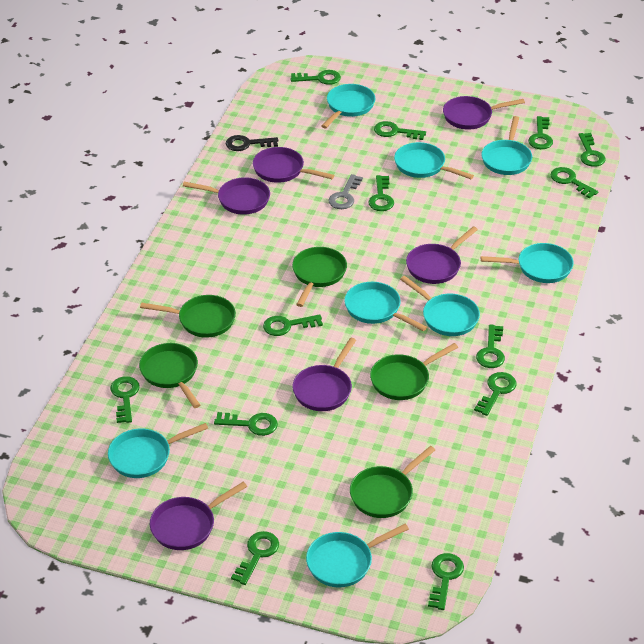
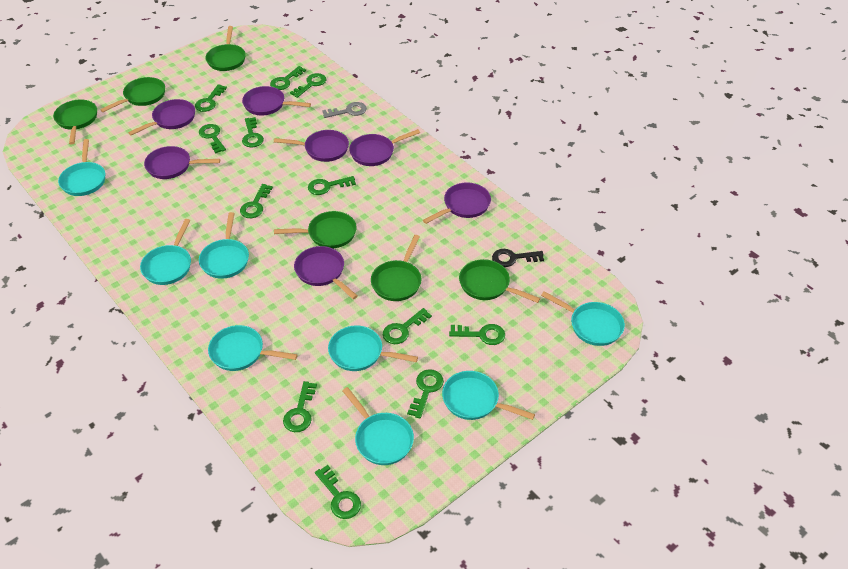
green key: [110,376,140,423] [214,412,278,436] [231,531,279,585] [263,314,323,336] [290,70,341,85] [368,175,394,211] [374,121,426,140] [428,553,464,610] [474,372,516,416] [476,324,505,368] [528,116,553,149] [551,167,598,198] [578,133,606,167] = 13 -> [195,84,227,112] [199,124,226,153] [240,184,273,218] [242,117,264,148] [270,66,306,90] [283,381,317,432] [290,73,326,98] [308,176,356,195] [315,465,361,519] [383,308,432,344] [407,369,444,419] [449,324,505,345] = 12
green pan: [139,343,200,408] [140,295,236,338] [292,247,347,307] [350,446,435,518] [370,343,458,400] = 5 -> [53,99,97,144] [100,77,165,112] [206,26,246,71] [274,211,356,248] [371,235,422,301] [459,259,540,303] = 6
purple pan: [150,482,247,550] [183,177,270,215] [253,147,334,183] [292,338,356,411] [406,226,478,284] [443,96,525,130] = 6 -> [128,99,195,135] [144,146,220,179] [242,86,311,115] [274,130,349,162] [294,246,358,299] [349,129,420,166] [423,182,491,224] = 7

